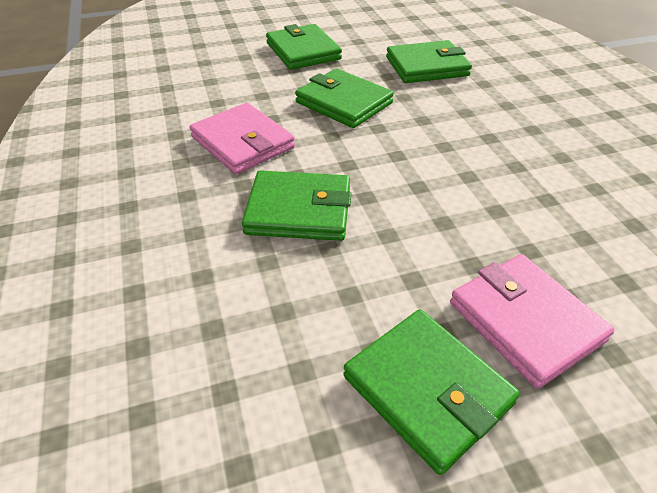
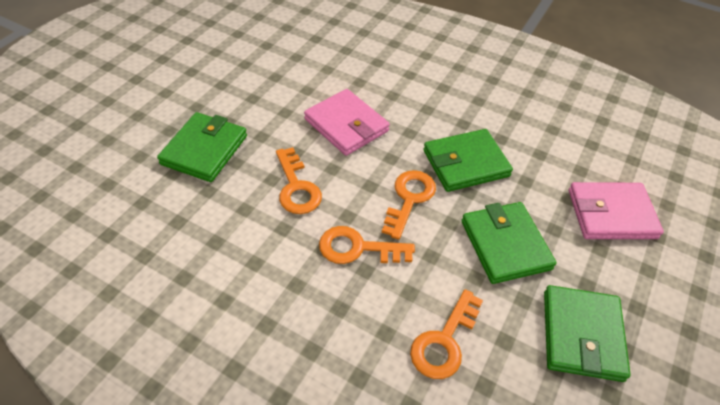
green wallet: [242,170,351,241] [266,24,342,70] [295,69,394,128] [343,309,520,475] [386,40,472,83] = 5 -> [157,112,247,182] [423,129,513,192] [461,202,556,284] [544,285,631,382] = 4
orange key: none = 0 -> [276,147,322,214] [319,226,415,264] [382,170,436,240] [410,289,483,379] = 4

